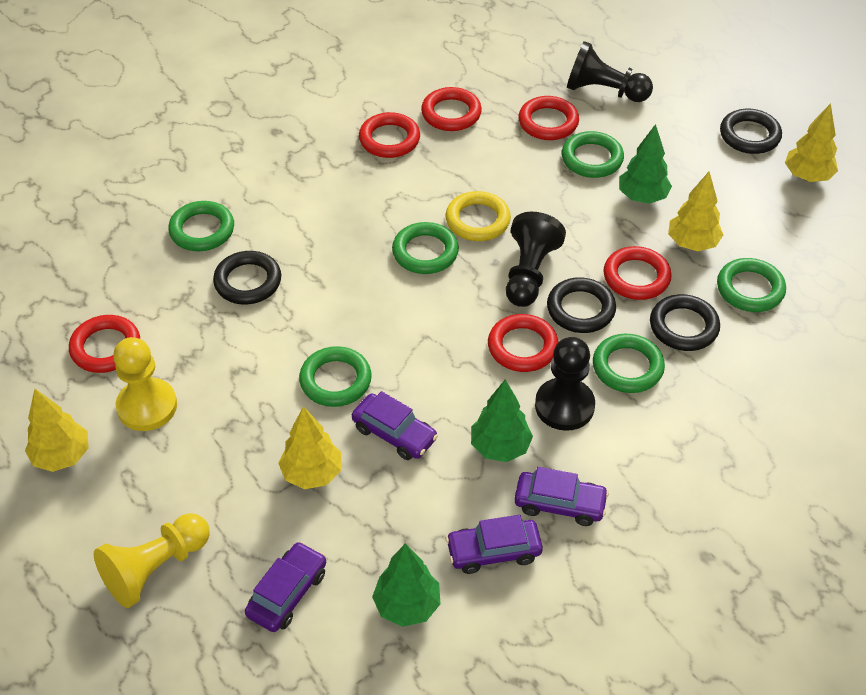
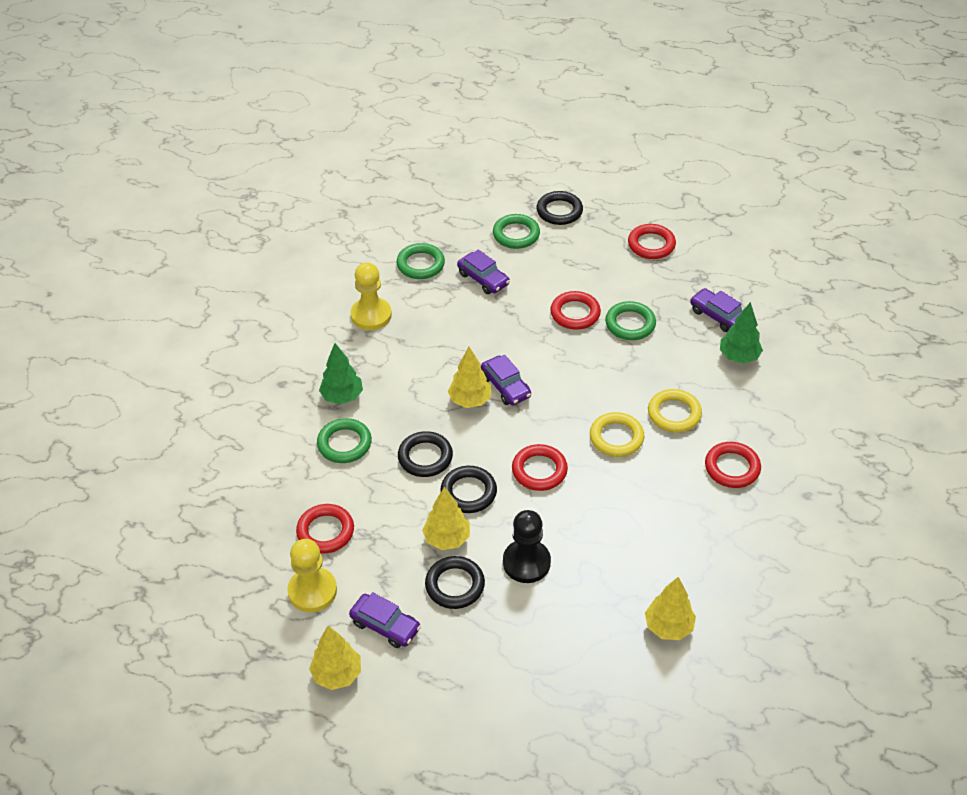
black pawn: [506,212,566,307] [535,337,595,431] [567,41,653,102] = 3 -> [503,510,551,583] = 1
green ring: [168,201,234,251] [299,346,372,407] [392,222,459,274] [562,131,624,178] [593,334,665,393] [717,258,786,312] = 6 -> [317,418,372,463] [397,243,445,279] [493,214,540,249] [605,301,656,340] = 4
green tree: [372,543,441,627] [471,379,533,462] [619,124,672,204] = 3 -> [319,343,363,404] [720,302,763,364] = 2
red ring: [69,315,140,373] [359,112,420,158] [421,87,482,131] [488,314,558,372] [518,96,579,140] [603,246,672,300] = 6 -> [296,504,354,554] [512,444,568,491] [550,291,601,330] [628,224,676,259] [705,442,761,488] = 5
yellow ring: [445,191,511,241] = 1 -> [590,412,644,457] [648,389,702,433] = 2

